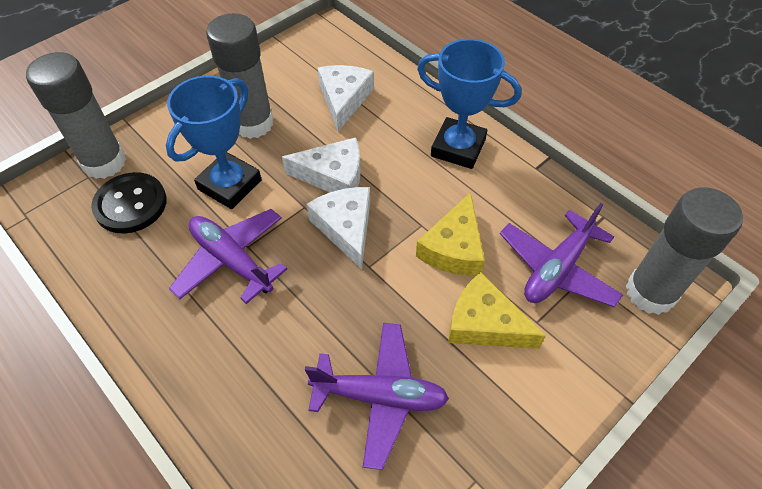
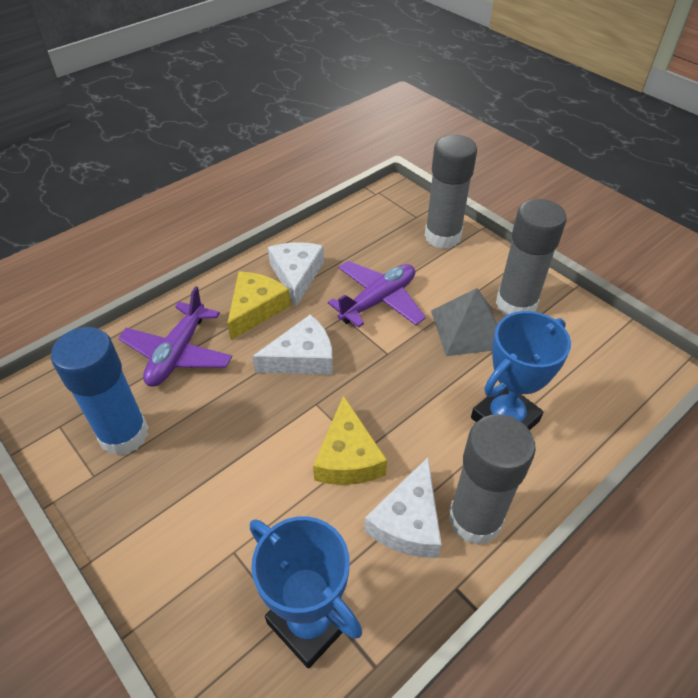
black button: [91,172,167,234] = 1 -> none = 0
blue glue stick: none = 0 -> [51,327,148,456] = 1
grey pyramid: none = 0 -> [431,288,497,356] = 1
purple plane: [169,209,287,304] [305,323,449,470] [500,203,623,307] = 3 -> [118,286,232,387] [328,261,426,328] = 2

